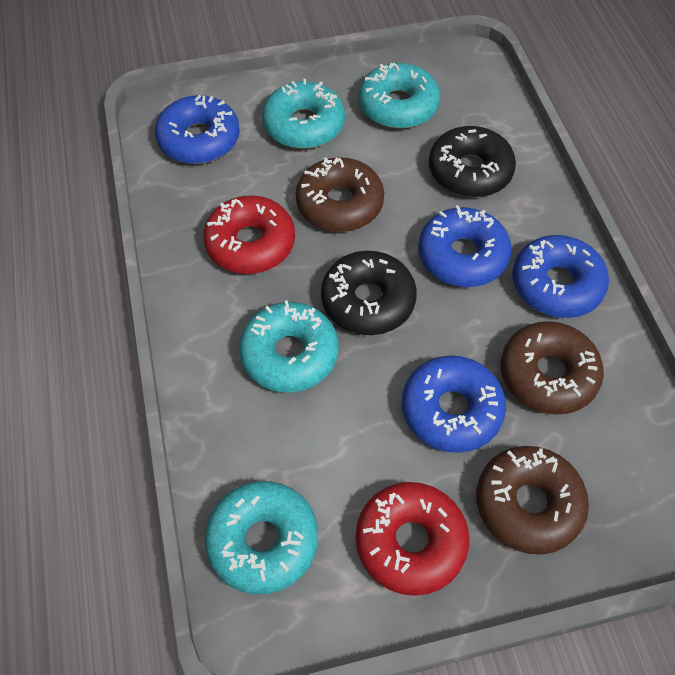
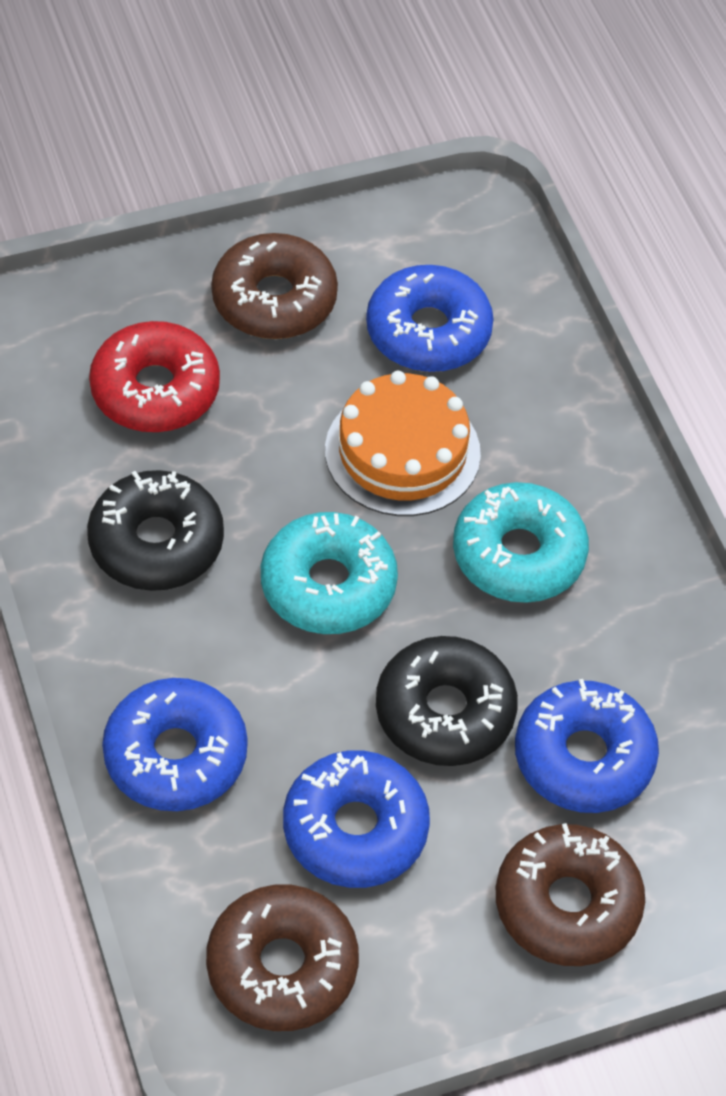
orange cake: none = 0 -> [325,371,481,516] = 1
red donut: [203,195,295,274] [356,482,469,596] = 2 -> [89,321,220,432] = 1
turquoise donut: [205,481,318,594] [239,300,339,393] [262,79,345,149] [358,63,440,129] = 4 -> [261,512,398,634] [453,482,589,603] = 2

